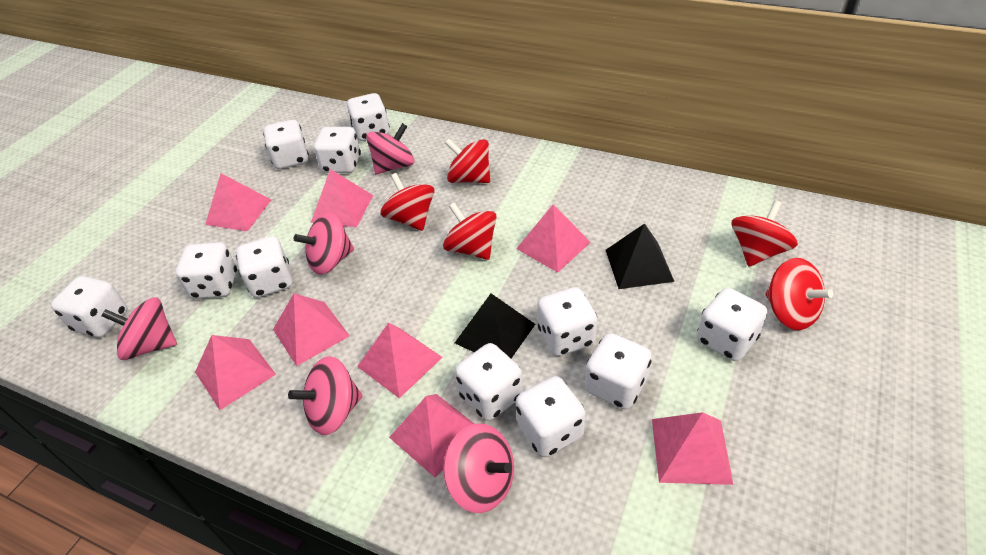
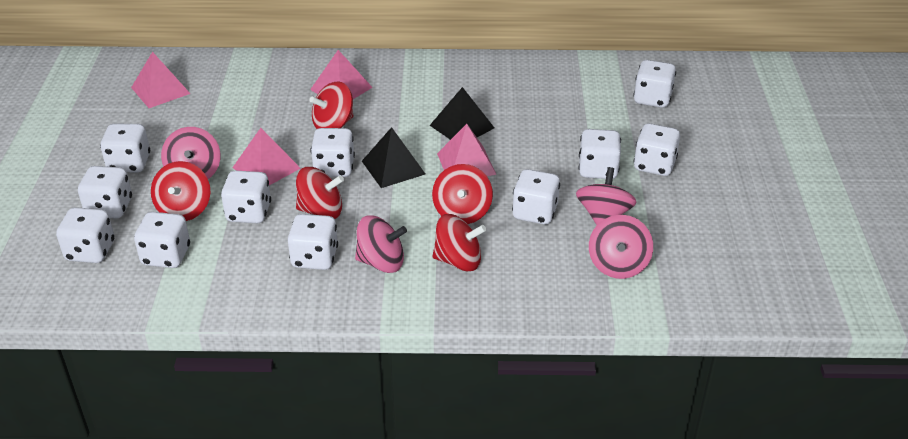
pink pyramid: [195,335,276,410] [205,173,271,231] [273,293,350,366] [311,169,373,227] [357,323,443,398] [389,394,474,478] [516,204,591,272] [652,412,733,485] = 8 -> [131,52,191,108] [232,128,301,185] [310,50,373,99] [437,124,497,176] = 4
pink spinning top: [101,297,177,360] [288,356,363,435] [294,212,354,275] [366,123,415,174] [443,423,514,513] = 5 -> [161,127,220,179] [355,215,407,273] [576,167,637,225] [589,215,653,279] = 4

